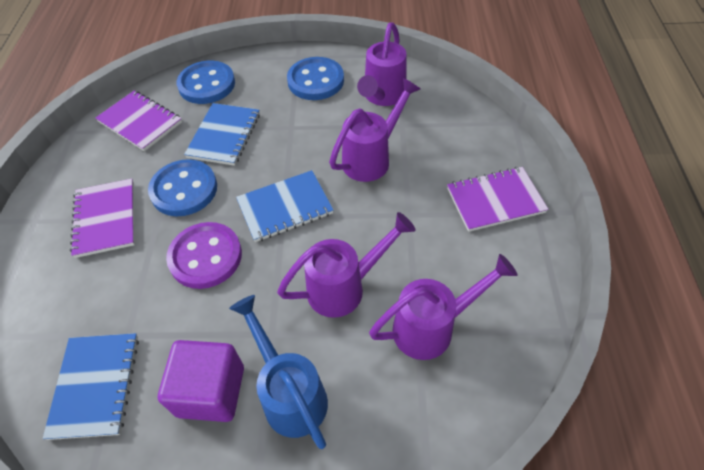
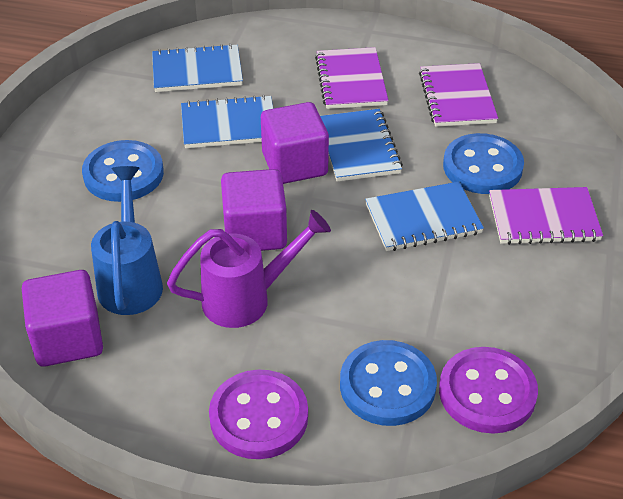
blue notebook: [43,333,139,440] [184,103,260,166] [236,170,333,242] = 3 -> [152,44,243,92] [181,95,273,148] [320,109,403,182] [365,182,484,251] = 4
purple button: [166,222,242,289] = 1 -> [209,370,308,459] [439,347,538,434] = 2
purple cube: [158,340,244,422] = 1 -> [22,270,103,367] [221,169,287,251] [261,102,329,184] = 3
purple watering can: [277,212,416,318] [329,78,421,182] [357,23,407,106] [369,254,518,360] = 4 -> [167,210,331,328] = 1

